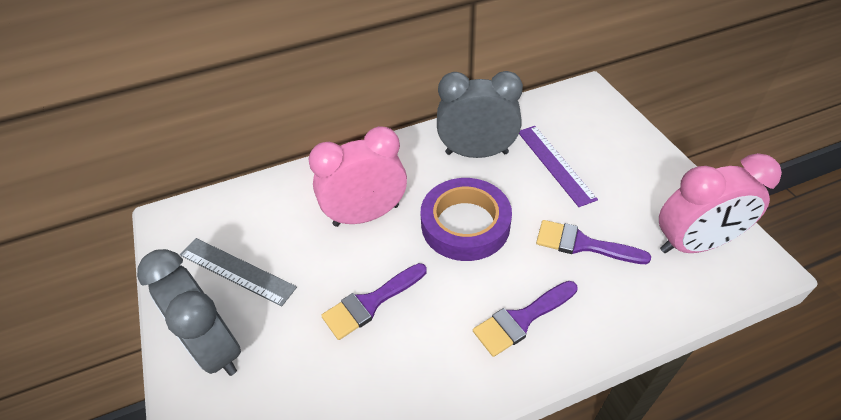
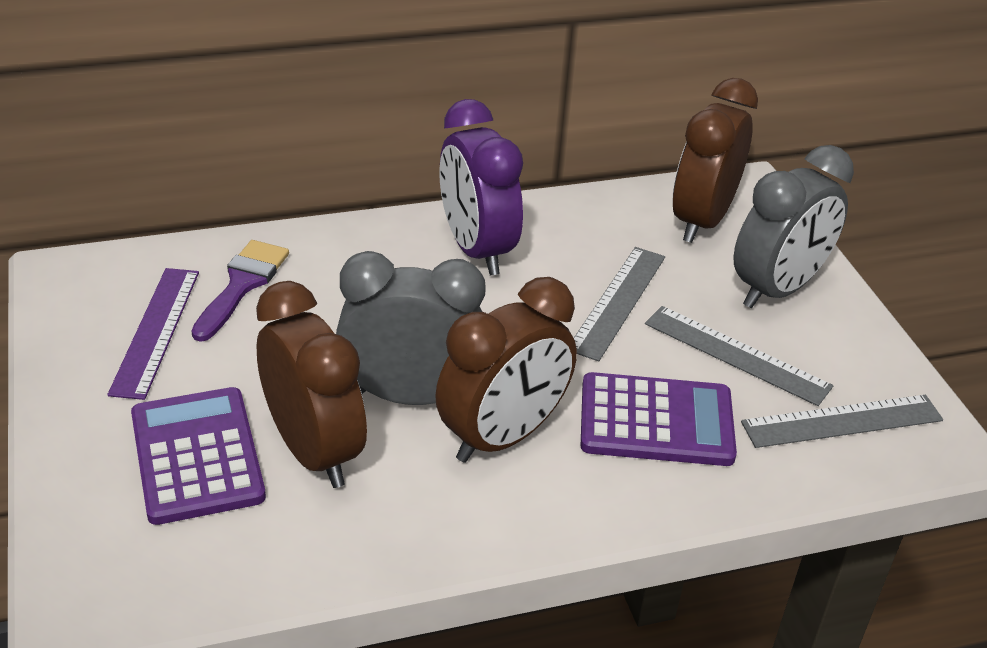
brown clock: none = 0 -> [256,281,367,488] [435,277,577,463] [673,78,758,243] = 3
grey ruler: [180,238,297,306] = 1 -> [574,247,665,361] [645,306,834,406] [741,395,943,448] = 3
pink clock: [309,126,407,227] [659,153,782,253] = 2 -> none = 0
purple brush: [321,263,427,340] [473,281,578,357] [536,220,651,264] = 3 -> [191,240,289,342] = 1
purple calculator: none = 0 -> [131,387,266,525] [581,372,737,466] = 2
purple clock: none = 0 -> [439,99,523,275] = 1
purple tape: [421,178,512,261] = 1 -> none = 0

